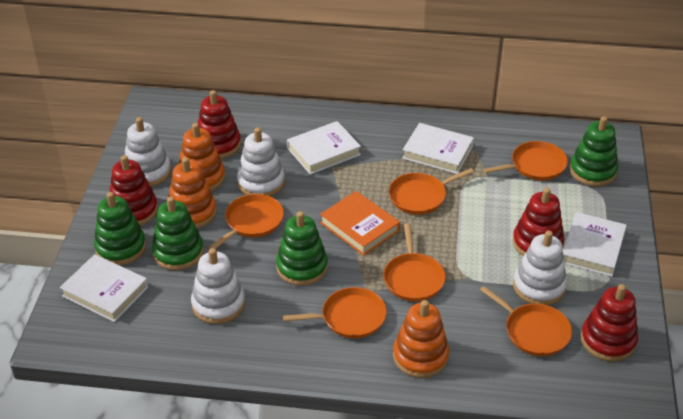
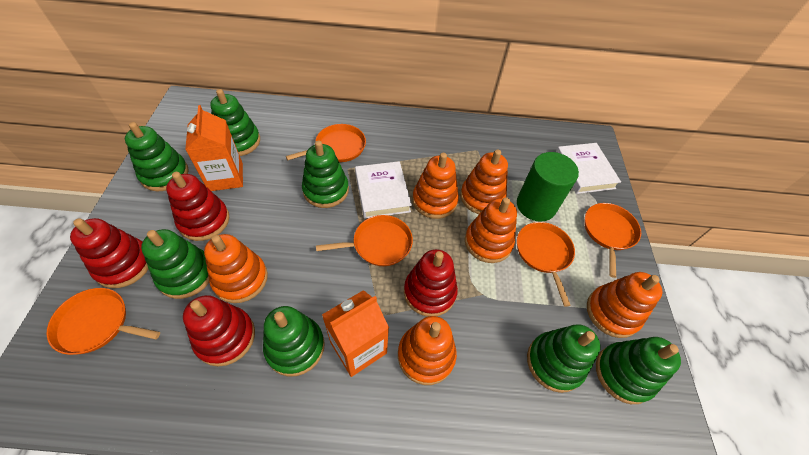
green cylinder: none = 0 -> [517,152,579,222] = 1
green stacking toy: [94,192,146,265] [152,197,204,270] [276,211,328,286] [570,116,618,186] = 4 -> [125,122,188,191] [141,229,209,299] [210,89,260,156] [263,306,325,376] [302,140,349,208] [527,324,600,393] [596,337,681,404] = 7
orange book: [320,191,400,255] = 1 -> none = 0
orange carton: none = 0 -> [185,105,243,191] [322,290,389,377] = 2
orange pan: [208,194,284,249] [283,287,387,338] [383,223,446,301] [389,168,474,215] [480,286,572,356] [483,141,568,180] = 6 -> [46,288,160,355] [286,124,366,162] [316,215,413,266] [517,222,575,307] [584,203,641,278] = 5
orange stacking toy: [168,157,217,229] [179,123,225,191] [393,300,449,378] = 3 -> [204,234,268,303] [398,316,457,385] [412,153,459,219] [460,149,508,214] [465,197,517,263] [587,272,662,338] = 6
white book: [60,254,148,322] [287,121,361,175] [402,123,474,174] [563,212,627,277] = 4 -> [355,161,412,219] [556,143,621,194] = 2
white stacking toy: [124,117,171,187] [191,248,245,324] [237,128,285,196] [513,231,567,305] = 4 -> none = 0

